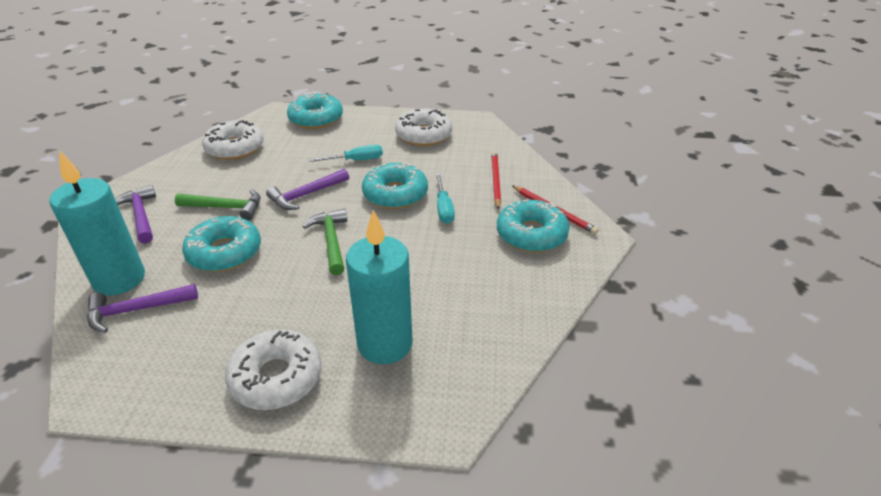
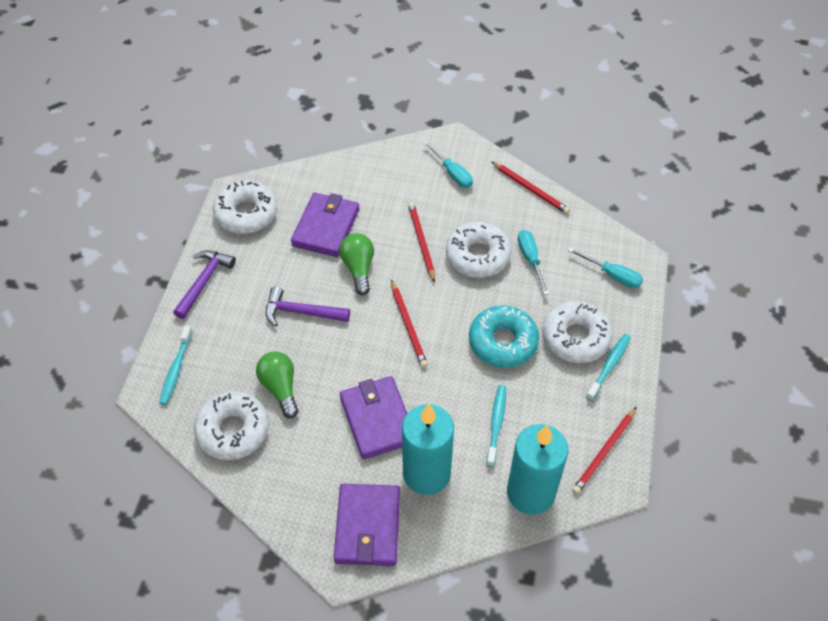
green hammer: [175,189,261,220] [303,209,347,275] = 2 -> none = 0
green light bulb: none = 0 -> [256,351,298,418] [339,233,374,295] = 2
purple hammer: [87,284,198,333] [115,185,156,244] [266,168,349,210] = 3 -> [173,250,236,319] [266,287,350,326] = 2
purple wallet: none = 0 -> [291,193,359,257] [334,484,400,566] [340,376,407,459] = 3
red pencil: [491,151,501,209] [512,185,599,235] = 2 -> [391,280,428,368] [408,202,435,283] [491,161,570,214] [572,407,637,494] = 4
turquoise donut: [182,216,261,272] [287,92,343,129] [362,162,428,209] [497,200,570,252] = 4 -> [469,306,539,368] = 1
turquoise screwdriver: [309,145,383,162] [436,173,455,224] = 2 -> [423,140,473,188] [518,230,549,295] [568,248,643,288] = 3
turquoise toothbrush: none = 0 -> [159,325,193,405] [486,385,506,467] [586,334,631,401] = 3
white donut: [202,120,264,160] [225,330,322,410] [395,109,452,146] = 3 -> [194,391,269,460] [213,181,277,234] [446,222,512,278] [542,301,613,363] = 4

